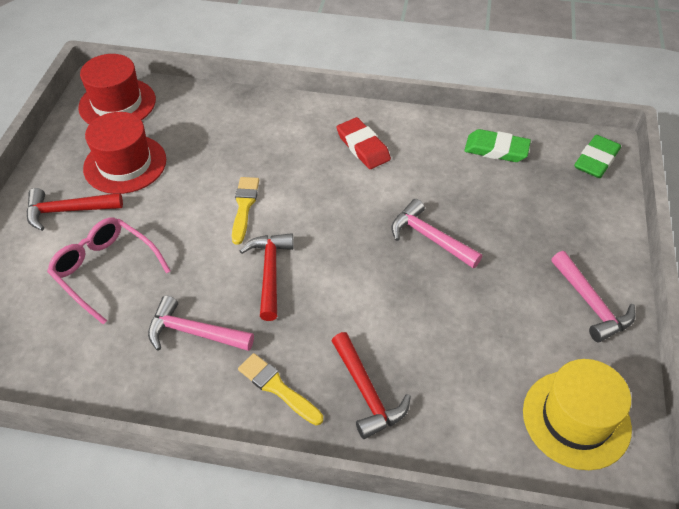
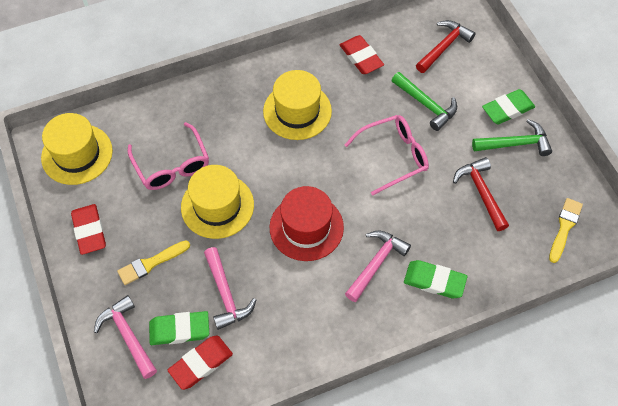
green eraser: [464,129,531,162] [574,135,621,178] = 2 -> [149,311,209,345] [404,260,467,298] [482,89,535,124] = 3
green hammer: none = 0 -> [392,72,457,131] [472,119,552,156] = 2
pink glasses: [47,218,171,325] = 1 -> [128,122,209,190] [345,115,429,195] = 2
red eraser: [337,117,391,169] = 1 -> [71,204,106,255] [168,335,233,390] [340,35,384,74] = 3
red hammer: [26,188,123,231] [240,233,294,321] [332,332,411,439] = 3 -> [416,20,476,73] [453,157,509,231] = 2
red hat: [78,54,156,124] [83,112,166,194] = 2 -> [270,186,344,261] = 1
yellow hat: [523,359,632,470] = 1 -> [41,113,113,185] [181,165,254,239] [263,70,332,140] = 3

